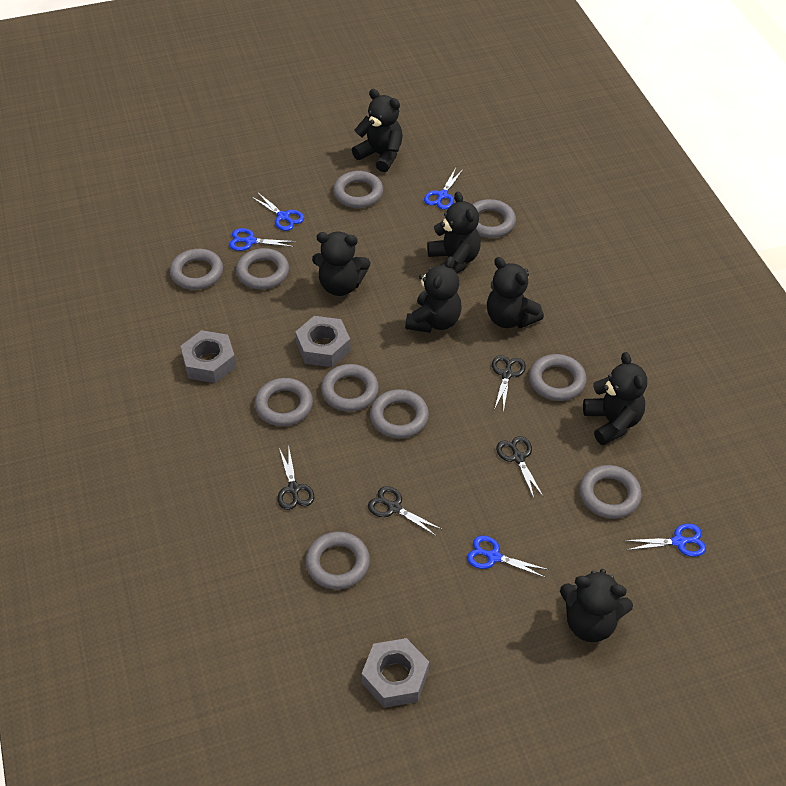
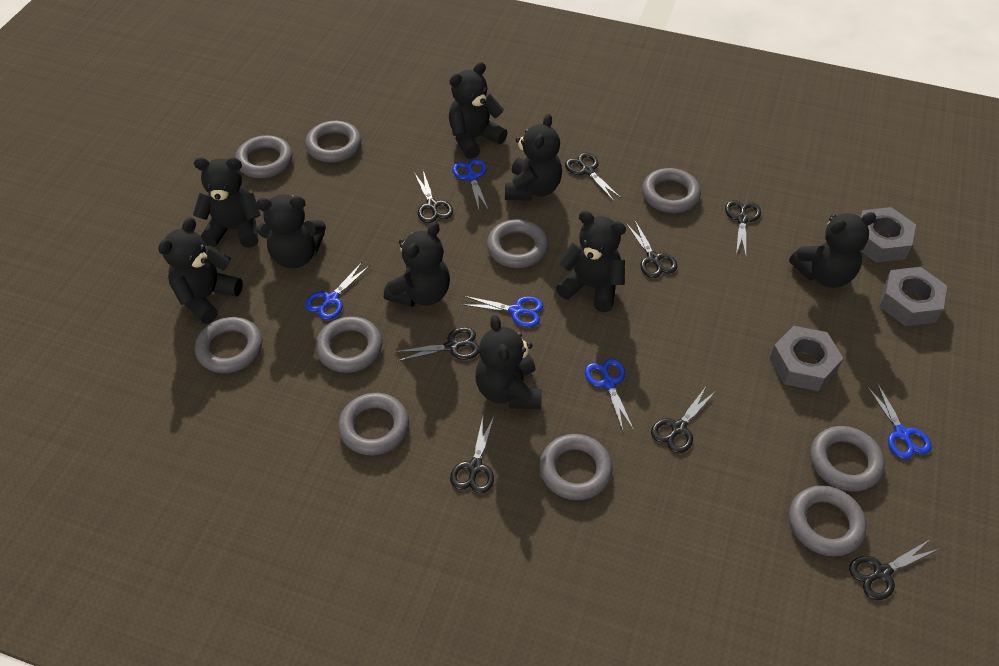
black scissors: [277,448,314,510] [368,486,442,536] [492,355,526,413] [496,436,543,498] = 4 -> [395,327,479,361] [414,171,453,223] [450,417,494,494] [565,153,621,201] [626,221,677,278] [651,385,717,453] [725,200,761,256] [849,540,939,600] = 8
black teddy bear: [312,232,370,296] [352,89,403,172] [405,256,462,333] [427,192,481,273] [487,257,544,328] [560,569,633,642] [583,352,647,446] = 7 -> [158,217,243,324] [193,157,261,248] [256,194,326,269] [384,222,450,307] [449,62,508,159] [475,315,542,409] [505,113,562,201] [556,211,626,312] [789,212,876,288] = 9

